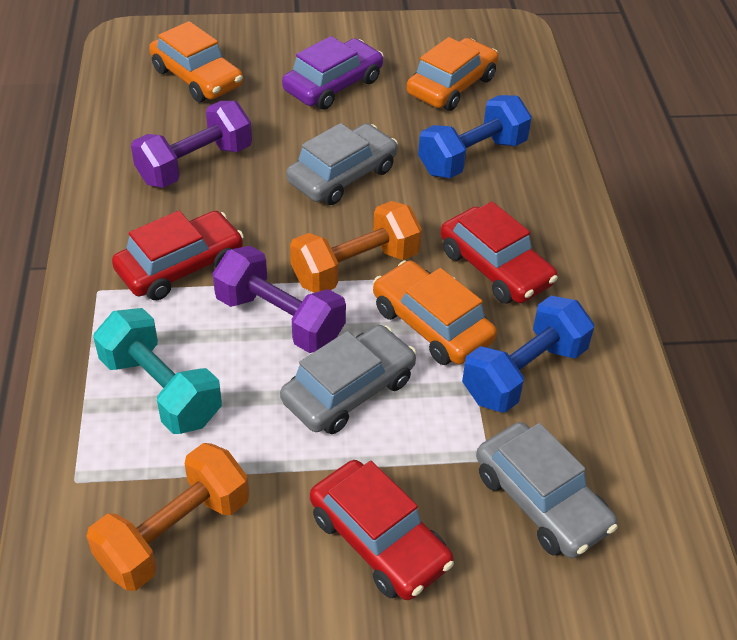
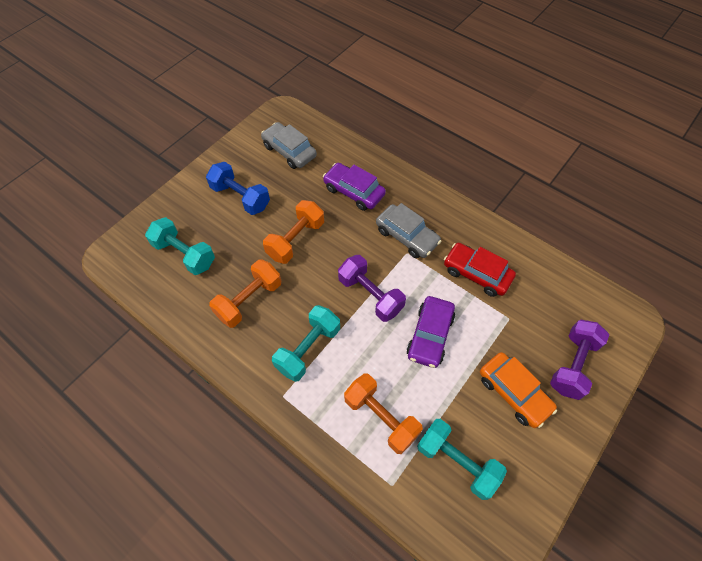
blue dumbbell: [418,95,532,178] [462,296,594,413] = 2 -> [206,162,270,215] = 1
grey car: [280,325,417,434] [286,123,398,205] [476,422,618,558] = 3 -> [261,122,317,169] [376,203,441,258] = 2
orange car: [149,21,243,102] [373,260,497,365] [407,37,499,111] = 3 -> [480,352,557,428] = 1
orange dumbbell: [86,443,249,591] [290,201,422,293] = 2 -> [209,259,281,328] [263,200,324,264] [344,374,423,454] = 3
purple car: [282,36,383,110] = 1 -> [323,163,386,211] [406,296,455,368] = 2
red car: [112,211,244,300] [310,460,454,600] [441,201,558,304] = 3 -> [444,243,516,297] = 1
turquoise dumbbell: [93,308,222,434] = 1 -> [145,217,215,275] [272,305,340,382] [417,419,507,500] = 3

